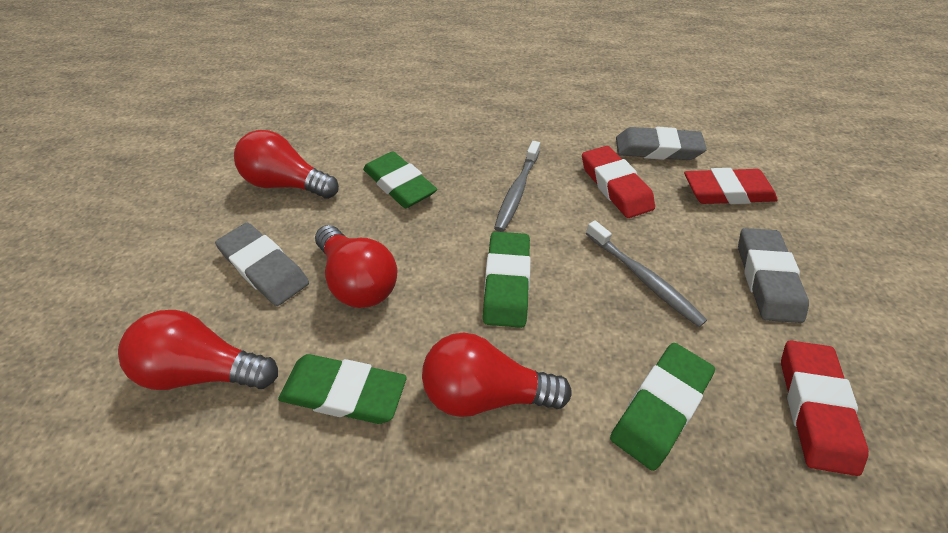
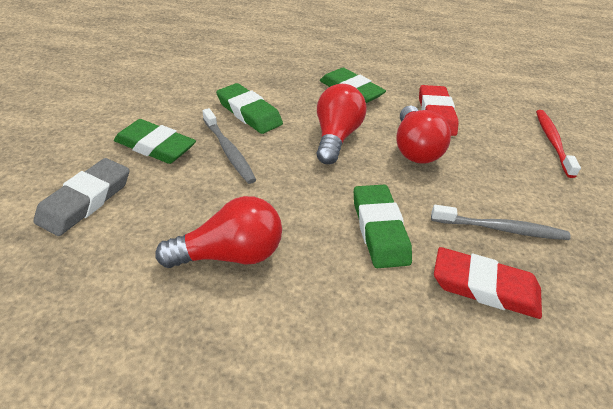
grey eraser: [215,223,309,306] [616,127,707,160] [738,228,809,323] = 3 -> [33,158,129,236] = 1
red eraser: [582,146,655,218] [684,168,778,204] [781,340,869,476] = 3 -> [419,85,459,136] [434,247,542,319] = 2
red light bulb: [118,310,278,390] [234,130,339,199] [315,225,397,308] [422,332,572,417] = 4 -> [155,196,282,268] [316,84,367,164] [396,106,451,164] = 3
red toothbrush: none = 0 -> [536,110,581,178] = 1

